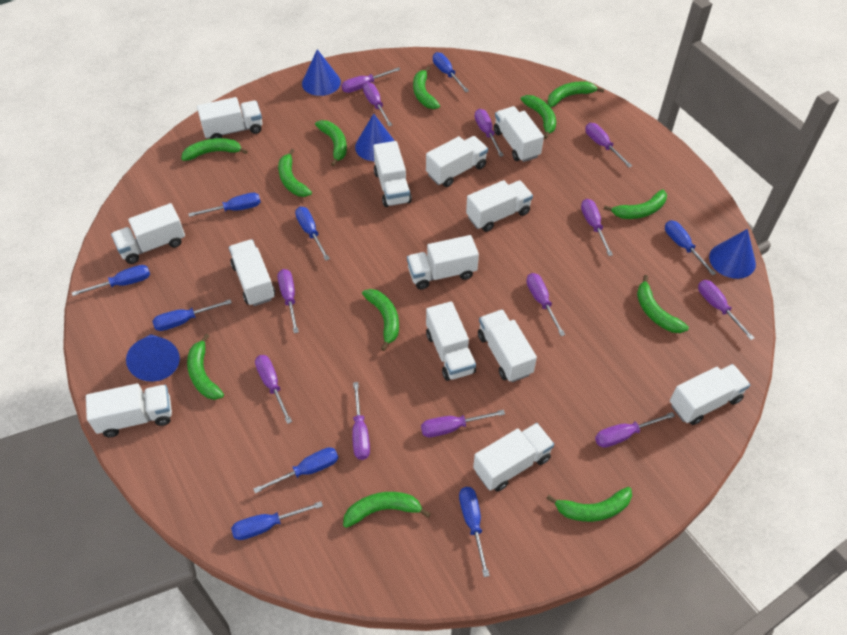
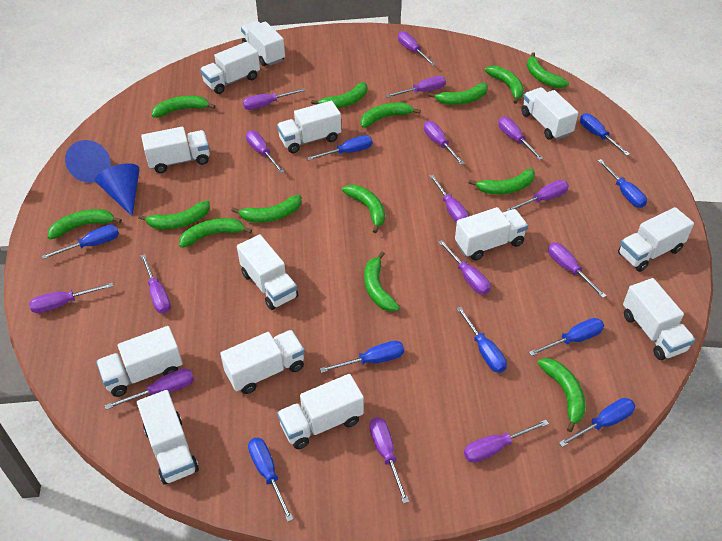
blue cone: [126,334,180,382] [302,49,341,96] [355,113,395,161] [709,229,756,279] = 4 -> [65,140,111,183] [95,163,140,216] = 2
green banana: [181,138,248,161] [187,334,224,400] [278,149,312,197] [315,120,347,166] [343,492,431,528] [362,289,399,351] [413,66,440,109] [521,95,556,139] [546,487,632,522] [548,81,604,107] [604,189,667,219] [637,275,689,333] = 12 -> [48,209,122,239] [138,201,210,229] [152,96,215,118] [179,218,252,248] [231,195,301,222] [311,82,367,108] [342,185,385,233] [360,102,421,128] [364,251,400,312] [428,83,488,105] [469,169,535,194] [485,66,524,104] [527,52,569,88] [538,358,585,432] = 14
purple screwdriver: [255,355,292,424] [277,269,299,333] [341,67,401,93] [352,382,370,460] [363,82,392,126] [421,410,505,437] [475,109,504,157] [526,273,565,336] [581,199,613,256] [585,123,632,167] [595,412,675,448] [698,280,754,340] = 12 -> [29,283,113,313] [105,368,194,410] [141,254,171,314] [243,88,306,110] [246,130,284,173] [369,418,409,504] [386,76,446,98] [398,31,436,66] [424,121,464,165] [430,175,469,223] [438,240,491,295] [464,420,549,463] [498,117,543,160] [506,180,569,211] [548,243,606,298] = 15

